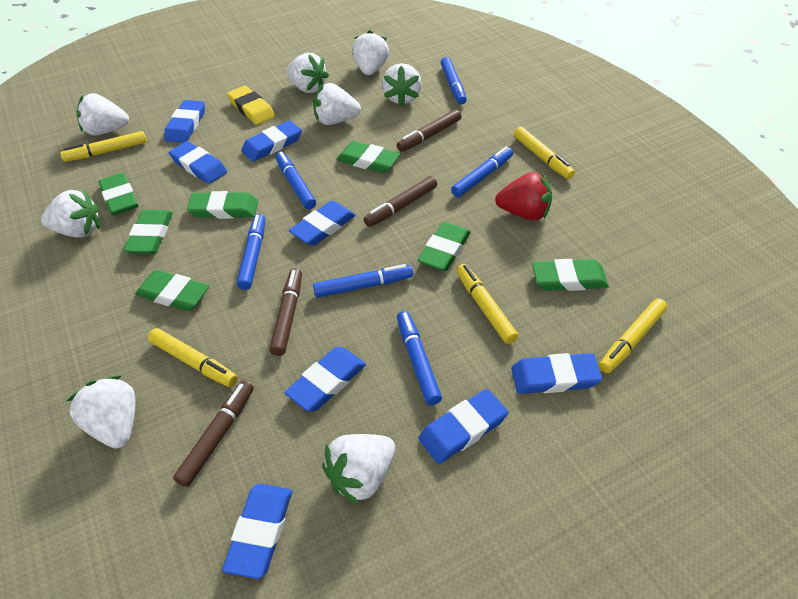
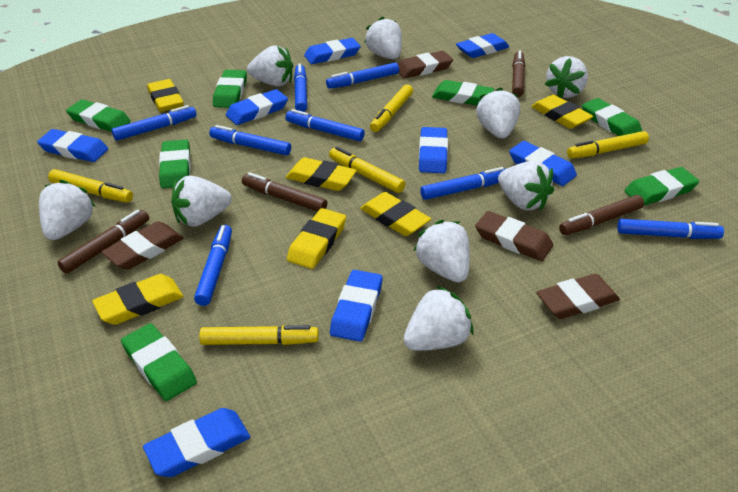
blue marker: [237,214,265,290] [275,152,316,209] [313,264,413,298] [397,311,442,405] [441,57,467,104] [451,146,513,197] = 6 -> [112,105,196,141] [194,225,232,306] [209,125,291,155] [285,109,365,141] [294,64,307,112] [326,63,399,89] [420,167,505,200] [617,219,724,239] = 8
brown eraser: none = 0 -> [101,221,183,270] [398,51,453,78] [475,211,553,261] [536,274,620,319] = 4
red strawberry: [495,172,552,220] = 1 -> none = 0
white strawberry: [41,189,100,237] [67,375,136,449] [77,93,129,136] [286,53,329,93] [313,83,361,125] [322,434,395,505] [352,30,389,75] [382,63,422,106] = 8 -> [39,180,96,240] [171,176,232,227] [247,46,293,86] [364,16,402,59] [403,286,474,351] [414,220,470,282] [476,87,520,139] [498,161,554,210] [545,56,588,98] = 9
yellow eraser: [227,86,275,125] = 1 -> [92,274,184,325] [147,79,184,112] [286,157,357,191] [287,208,346,269] [360,192,431,236] [531,95,593,129] = 6

